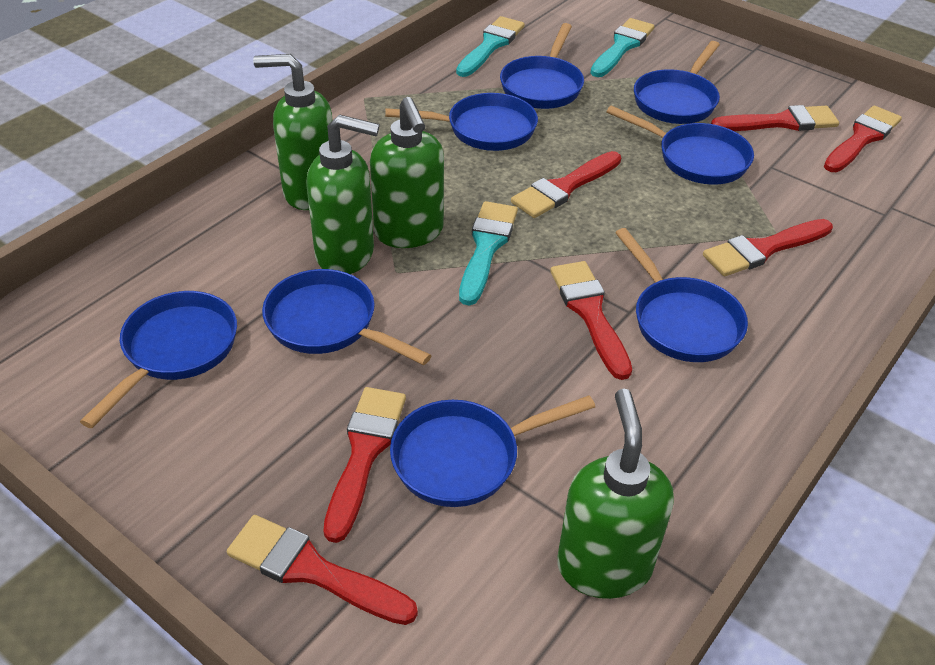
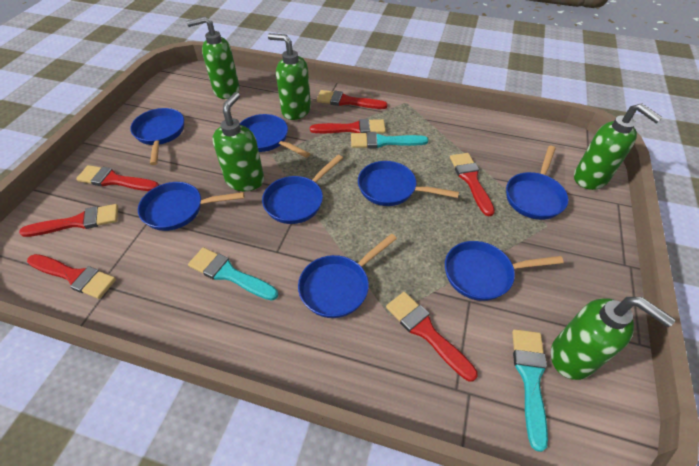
green soap dispenser: [253,54,333,210] [307,114,380,274] [370,97,444,248] [557,389,674,599] = 4 -> [187,16,240,99] [213,92,264,191] [268,33,311,120] [551,297,675,380] [574,103,663,190] = 5

